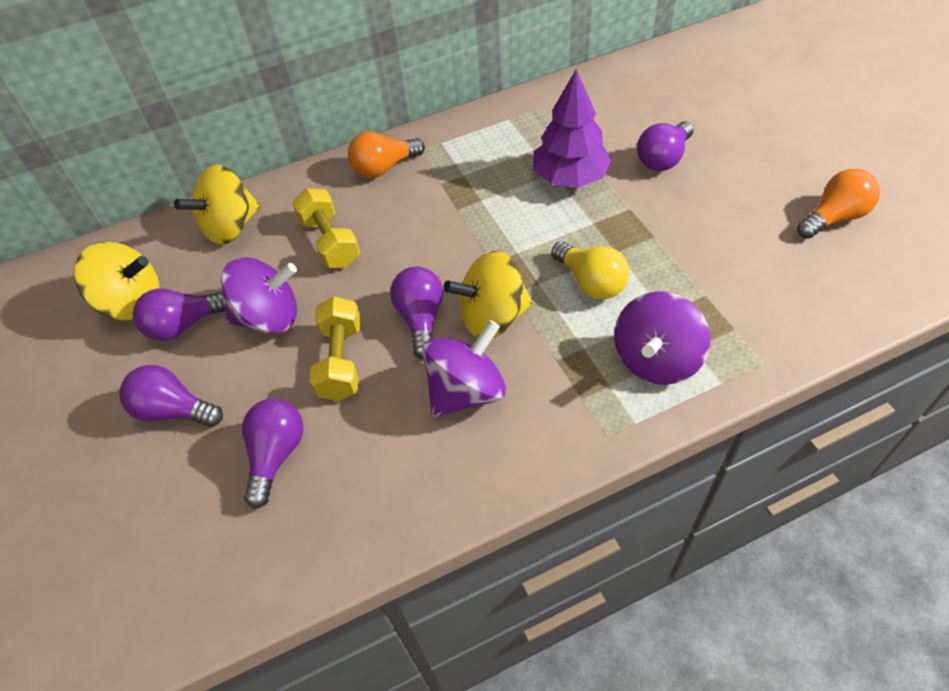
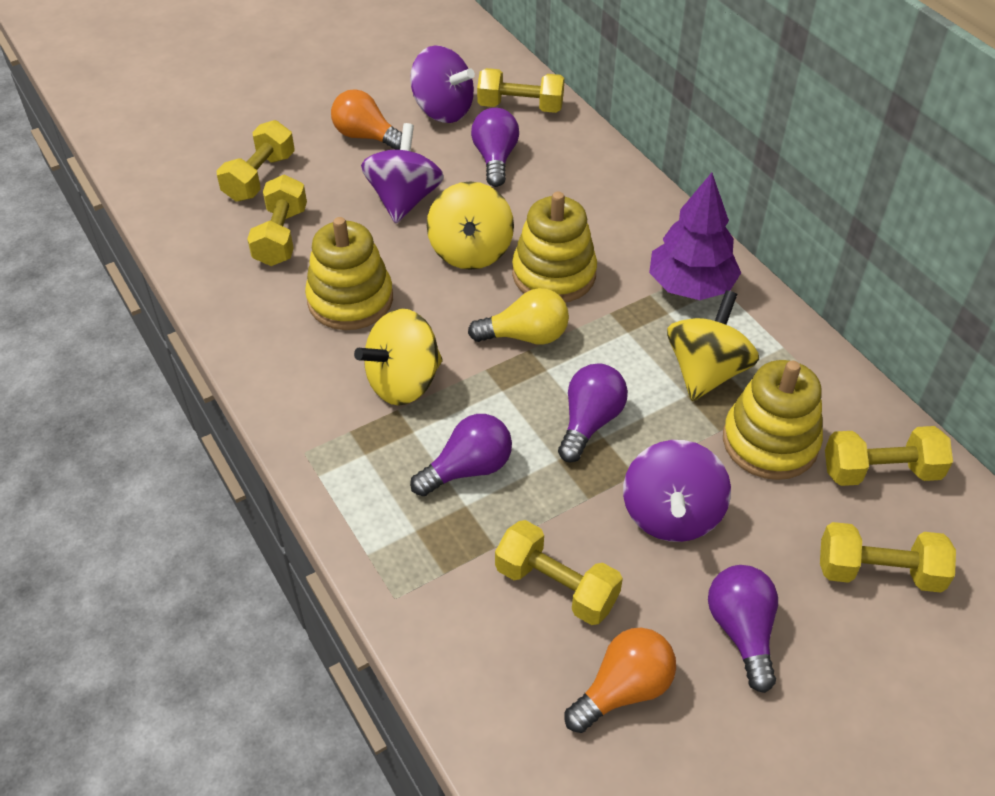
purple light bulb: [119,365,223,427] [133,289,226,341] [242,398,303,509] [390,266,443,359] [637,121,694,171] = 5 -> [410,414,512,496] [471,108,519,187] [558,363,628,462] [708,565,778,693] = 4
yellow dumbbell: [293,188,360,268] [309,296,361,401] = 2 -> [217,120,295,202] [247,175,307,266] [477,68,565,113] [495,520,623,625] [820,522,956,593] [825,426,953,486] = 6
yellow stacking toy: none = 0 -> [305,217,393,330] [512,192,597,303] [723,360,823,480] = 3

